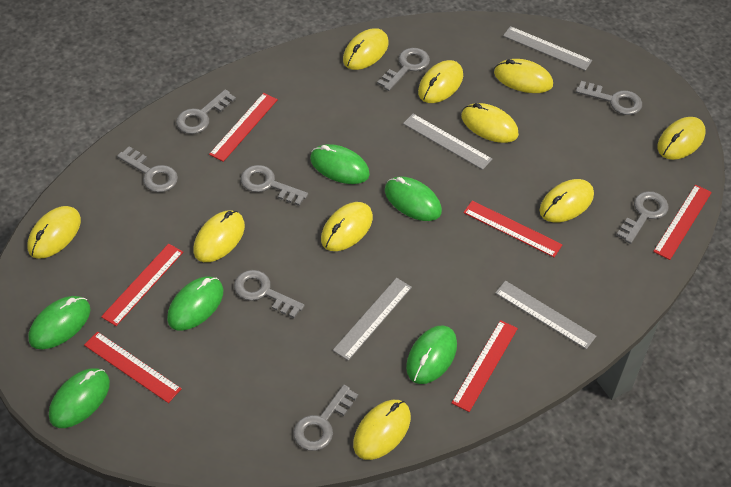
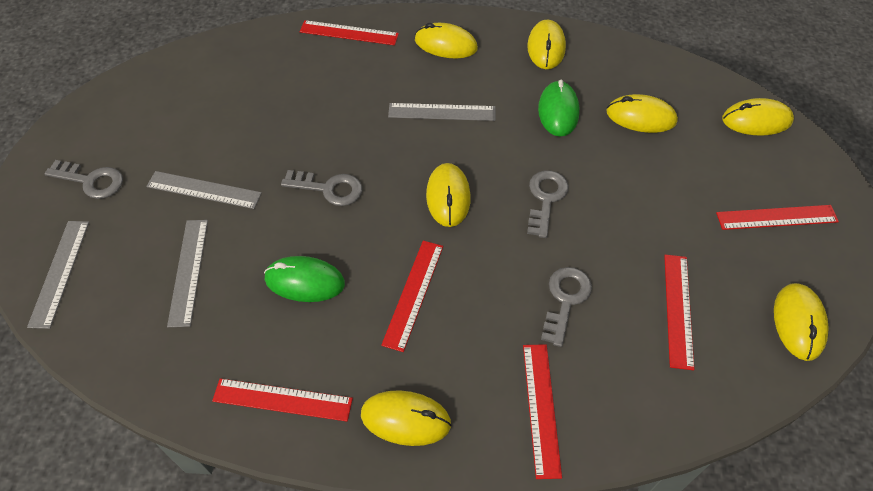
green mouse: [28,296,90,349] [49,368,110,428] [167,276,224,331] [310,144,370,184] [385,176,442,221] [406,325,457,384] = 6 -> [264,256,345,302] [538,80,579,137] = 2
grey key: [117,146,178,192] [176,89,236,134] [234,270,305,318] [241,165,308,206] [293,385,358,451] [377,48,430,91] [576,81,642,115] [617,191,669,244] = 8 -> [44,160,123,199] [281,170,362,206] [527,170,569,238] [541,267,592,347] = 4
yellow mouse: [28,206,81,259] [193,210,245,262] [321,202,373,251] [343,28,389,70] [353,400,411,460] [418,60,463,103] [461,103,519,143] [494,59,553,93] [540,179,594,222] [657,117,706,160] = 10 -> [361,390,452,446] [415,23,478,58] [426,163,471,227] [527,20,566,69] [606,94,678,133] [722,98,794,136] [774,283,828,361] = 7

